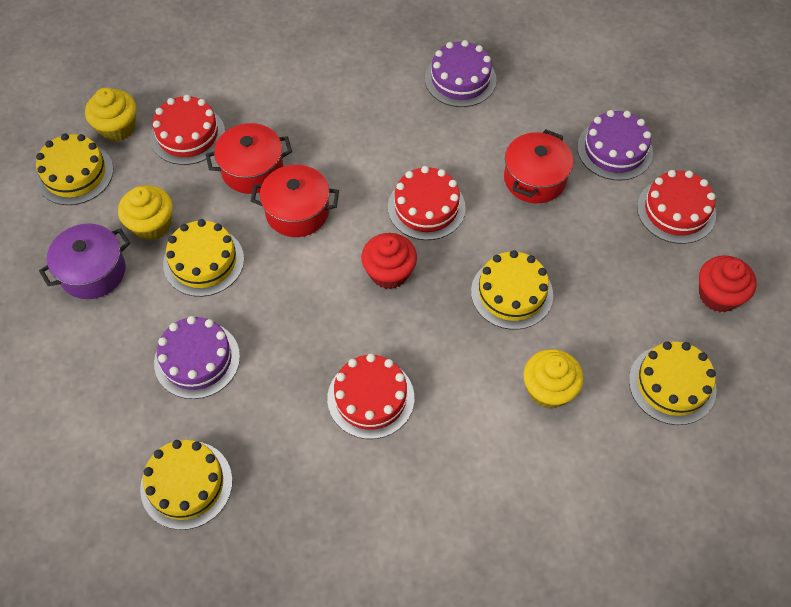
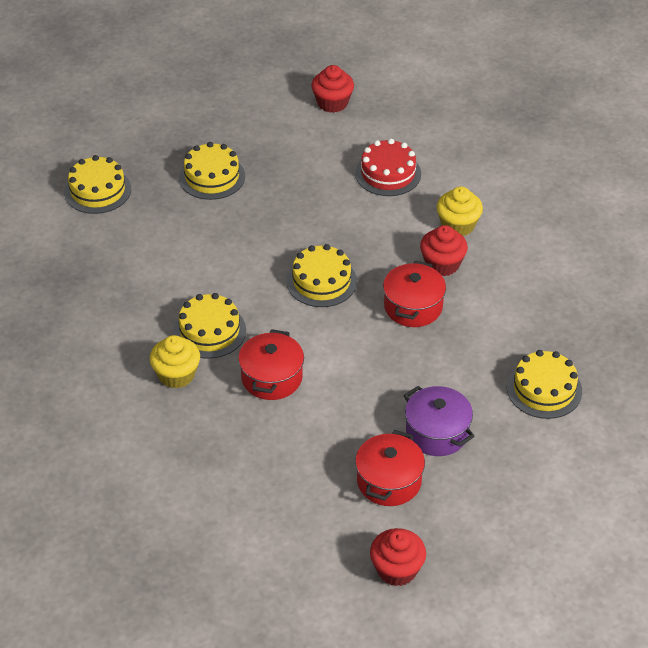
purple cake: [154,316,240,399] [425,40,497,107] [577,110,653,181] = 3 -> none = 0
red cake: [150,95,225,165] [327,354,414,439] [388,166,466,240] [637,170,716,244] = 4 -> [355,139,421,196] = 1
red cupcake: [361,233,417,289] [699,255,757,312] = 2 -> [311,65,354,113] [370,528,426,586] [420,225,468,276] = 3
yellow cupcake: [85,88,136,142] [118,186,173,240] [523,349,583,408] = 3 -> [150,335,200,389] [437,186,483,236] = 2

